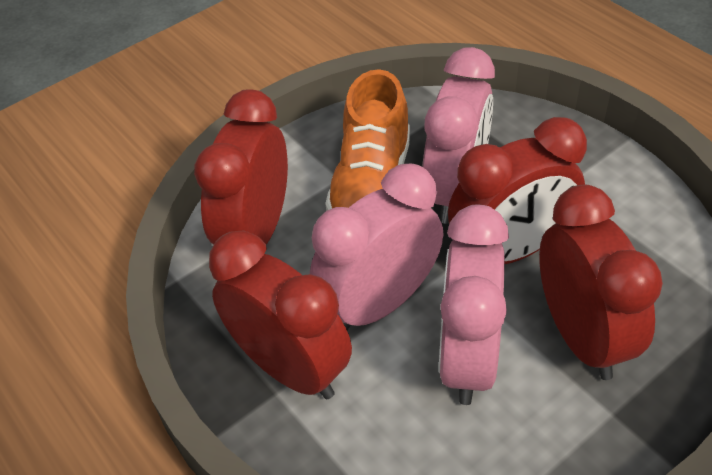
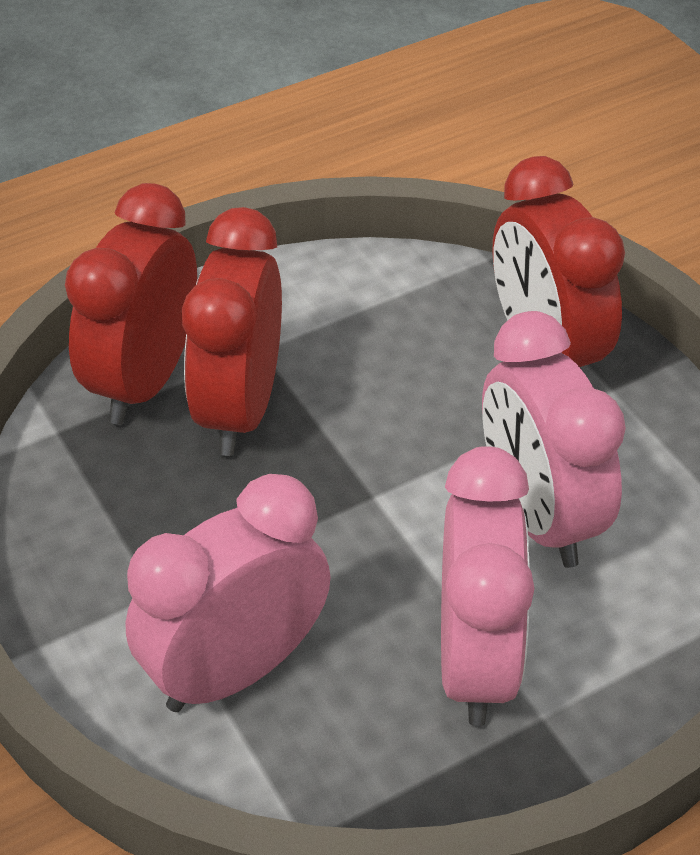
orange shoe: [325,69,410,211] = 1 -> none = 0
red clock: [194,89,288,245] [209,230,352,399] [448,117,587,264] [539,185,663,380] = 4 -> [65,183,197,425] [182,207,282,456] [492,156,625,367] = 3

